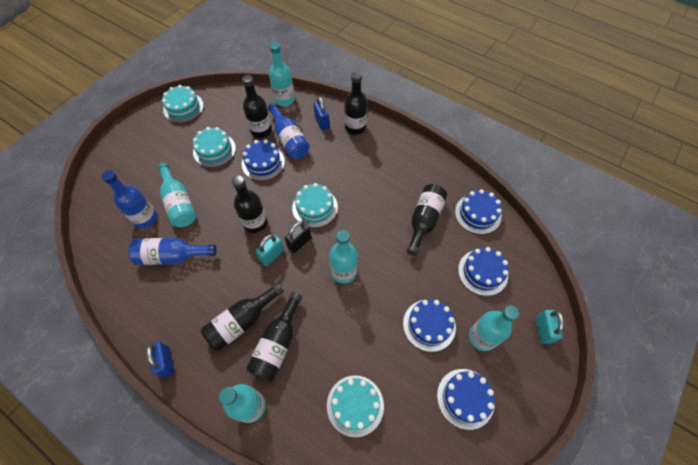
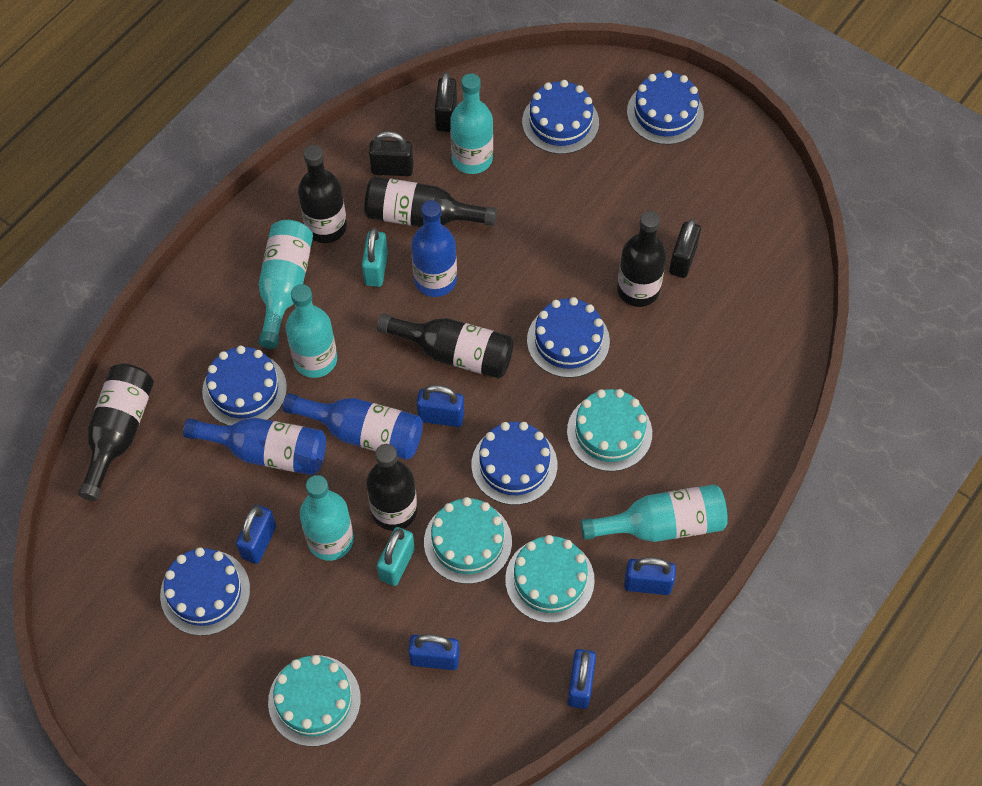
black padlock: [285,221,311,253] = 1 -> [369,131,413,176] [435,72,457,132] [669,219,701,278] = 3
blue cake: [242,139,285,181] [403,299,456,352] [437,369,495,430] [455,189,502,234] [458,247,509,296] = 5 -> [160,548,250,636] [202,346,287,426] [472,422,557,505] [522,80,599,154] [527,297,610,378] [627,70,704,145] = 6
blue padlock: [146,342,174,377] [313,96,329,130] = 2 -> [236,505,276,564] [408,634,460,670] [417,385,464,427] [567,649,596,709] [624,557,676,595] = 5

